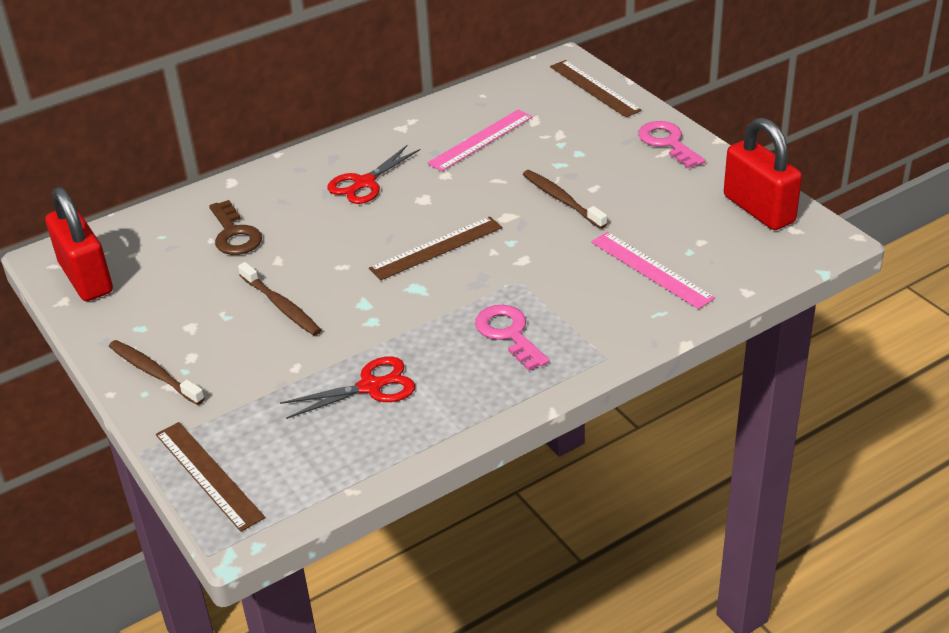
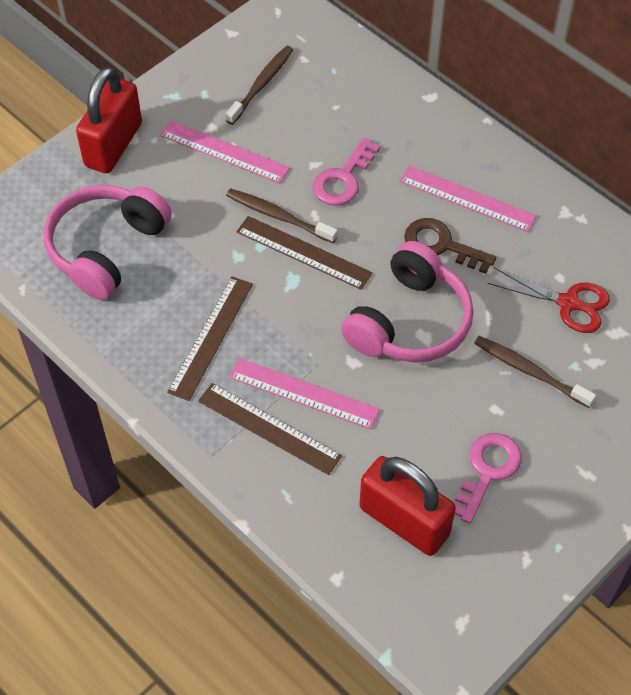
pink headphones: none = 0 -> [44,185,172,300] [341,241,473,362] = 2
pink ruler: [427,110,533,171] [591,232,715,309] = 2 -> [160,120,290,183] [229,358,380,429] [399,166,537,232] = 3
red scissors: [280,356,415,419] [327,145,420,204] = 2 -> [487,268,610,333] = 1

